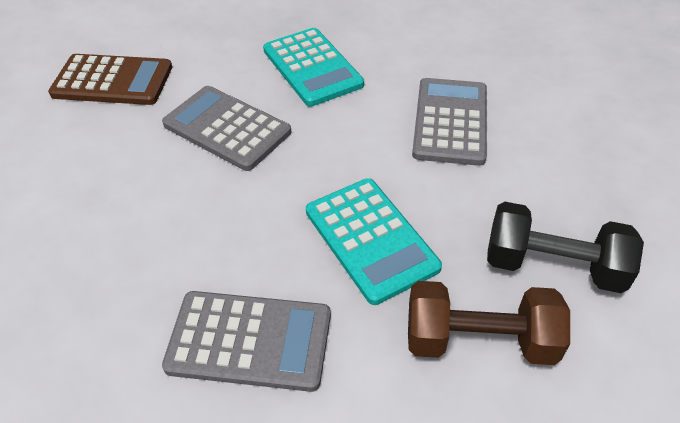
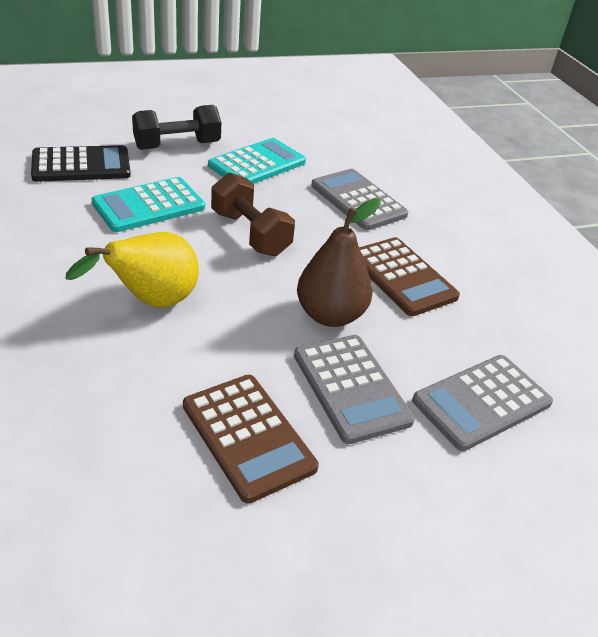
black calculator: none = 0 -> [31,145,131,182] = 1
brown calculator: [48,54,172,105] = 1 -> [183,375,319,504] [359,237,460,316] = 2
brown pear: none = 0 -> [297,198,381,327] = 1
yellow pear: none = 0 -> [65,232,199,308] = 1

